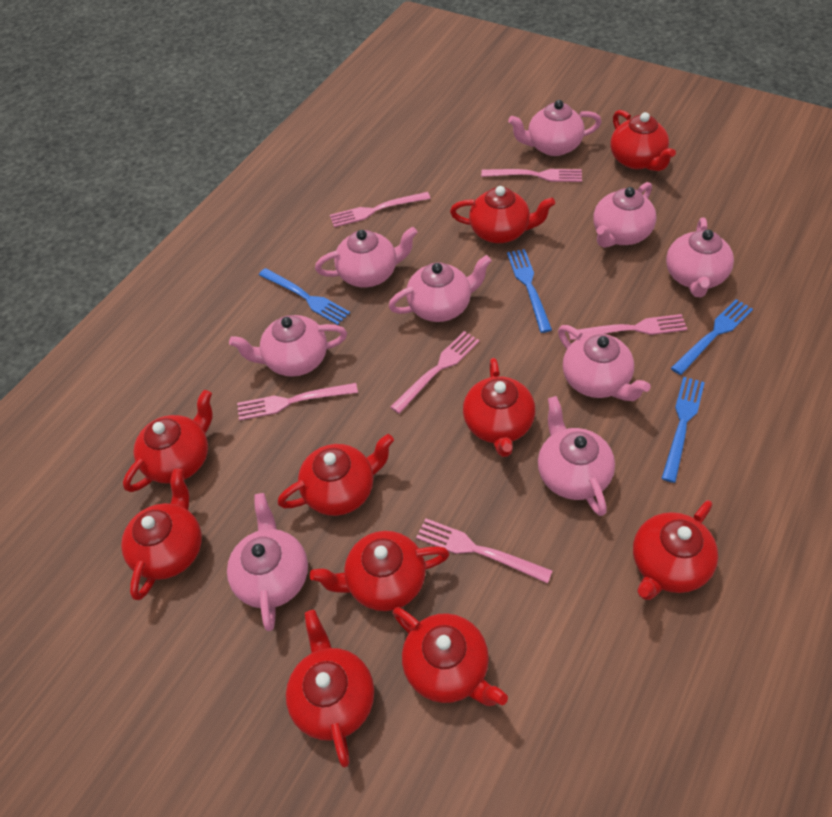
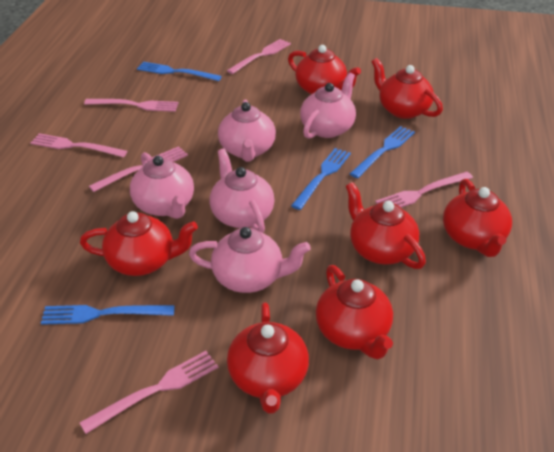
pink teapot: [227,493,308,631] [229,315,347,377] [315,227,418,287] [388,255,492,322] [508,100,601,156] [538,396,615,516] [558,325,651,401] [593,182,656,248] [666,218,734,298] = 9 -> [130,152,194,219] [189,227,311,293] [210,148,275,233] [218,100,276,162] [300,73,356,139] = 5
red teapot: [121,469,202,600] [123,390,213,492] [278,434,394,516] [286,610,374,768] [310,531,450,611] [392,607,508,706] [450,186,555,243] [463,358,535,457] [610,110,676,171] [633,500,718,600] = 10 -> [80,211,198,276] [227,303,309,414] [288,45,361,94] [316,265,393,359] [346,182,426,269] [372,58,443,119] [443,179,512,257] = 7

